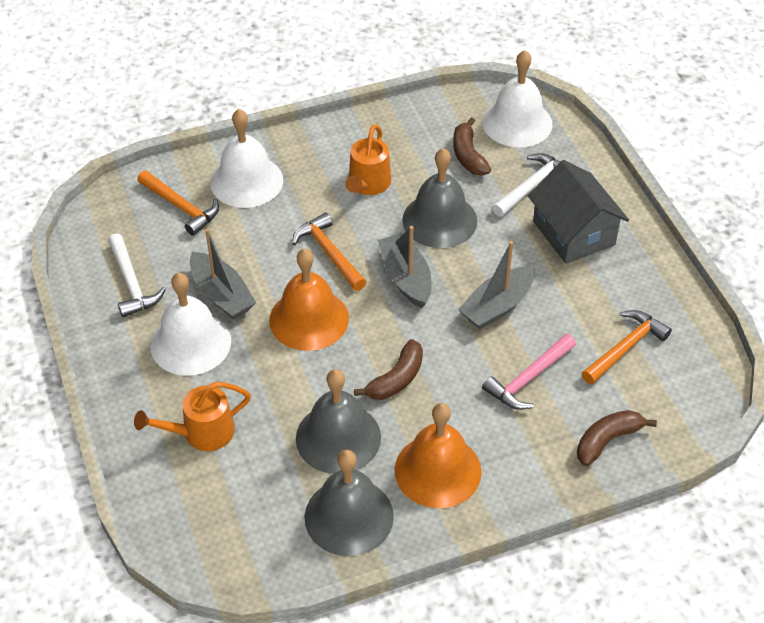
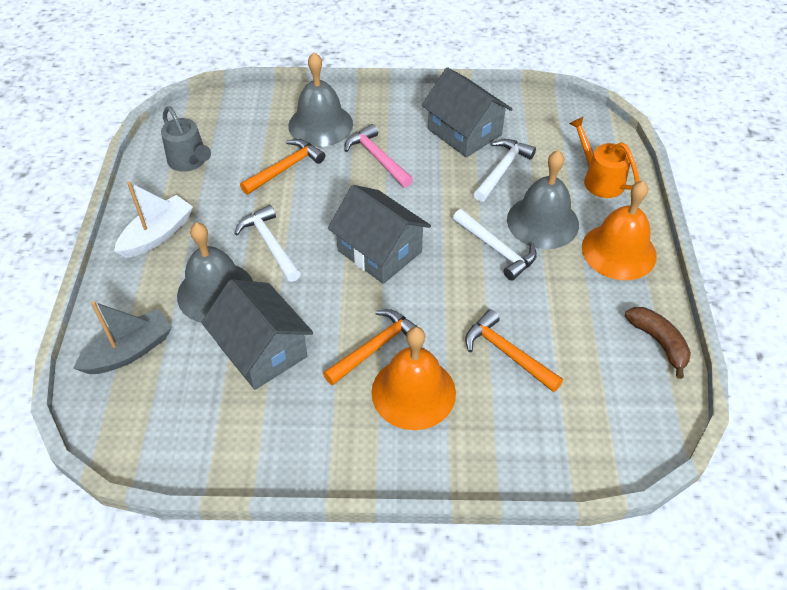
brown banana: [354,339,423,400] [453,117,491,175] [577,410,657,466] = 3 -> [625,307,691,379] = 1
grey boat: [190,229,256,320] [378,226,432,308] [458,241,535,329] = 3 -> [73,301,172,374] = 1
grey house: [528,160,629,264] = 1 -> [201,279,313,390] [328,185,431,284] [422,67,512,157] = 3
grey watering can: none = 0 -> [161,106,211,172] = 1
orange watering can: [134,382,251,451] [345,124,391,195] = 2 -> [569,117,639,198] = 1
white bell: [150,273,231,376] [210,109,283,208] [482,50,553,147] = 3 -> none = 0
white boat: none = 0 -> [114,181,193,258] = 1
white hammer: [108,233,166,317] [492,153,561,217] = 2 -> [235,205,301,282] [453,209,537,281] [474,139,536,202] = 3

